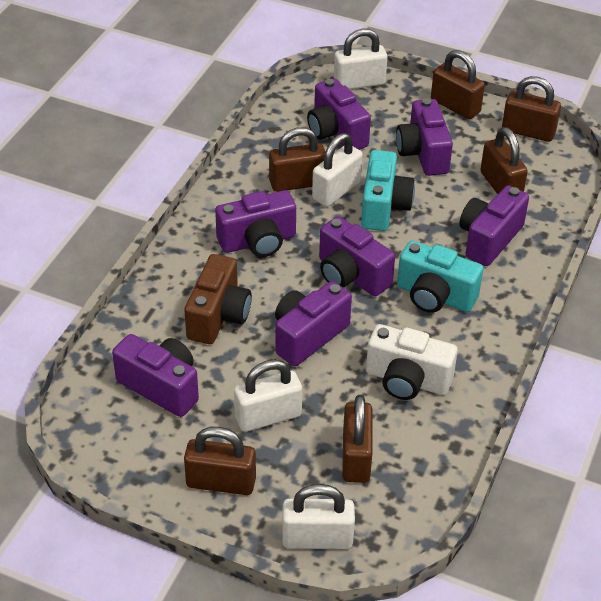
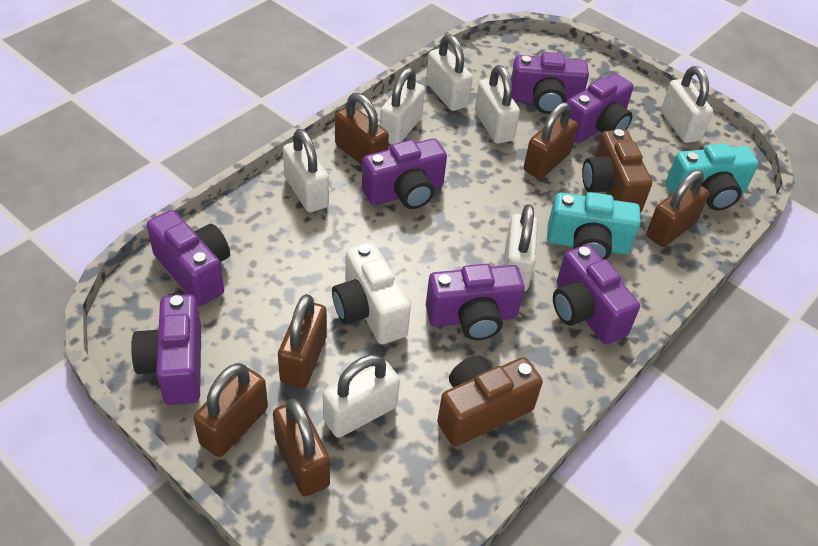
brown camera: [184,254,252,344] = 1 -> [437,355,543,446] [582,129,652,213] = 2
white padlock: [234,359,302,432] [282,484,355,549] [312,133,363,207] [334,28,388,89] = 4 -> [283,129,329,212] [323,354,400,438] [380,68,425,144] [426,34,473,111] [475,65,520,144] [504,204,538,291] [661,66,713,143] = 7

